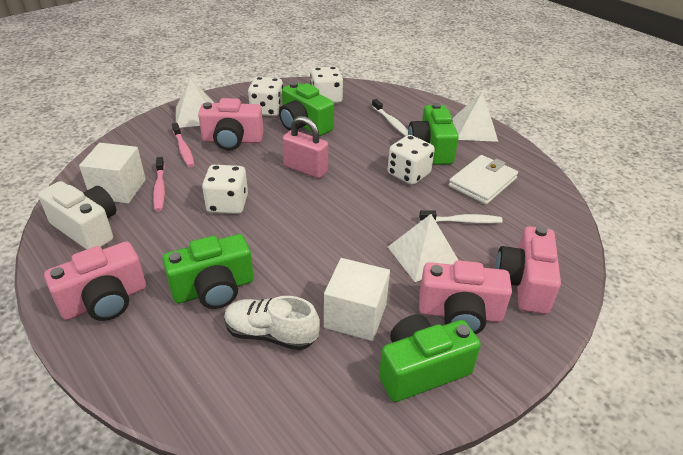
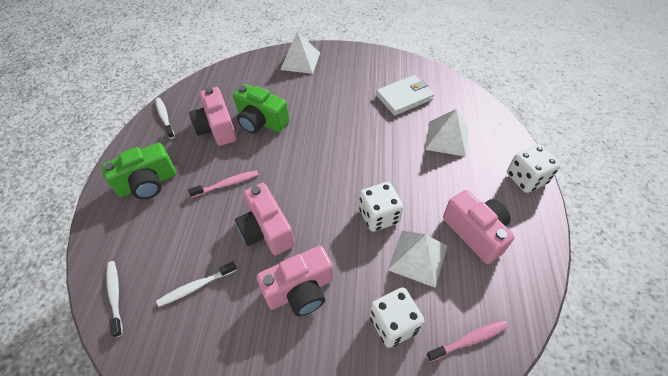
green camera: [162,234,254,309] [279,82,334,136] [379,314,481,402] [408,103,459,165] = 4 -> [102,143,176,199] [233,84,289,134] = 2
pink padlock: [282,116,328,179] = 1 -> none = 0
white camera: [38,181,116,250] = 1 -> none = 0
white cube: [79,143,146,203] [324,258,390,341] = 2 -> none = 0
white dice: [202,165,248,214] [248,77,283,117] [310,66,343,104] [388,135,435,185] = 4 -> [359,182,403,232] [369,287,425,348] [507,145,561,193] = 3
white shoe: [224,296,320,350] = 1 -> none = 0
white toothbrush: [372,99,408,136] [419,210,503,224] = 2 -> [106,261,123,338] [155,98,175,139] [156,261,237,307] = 3

